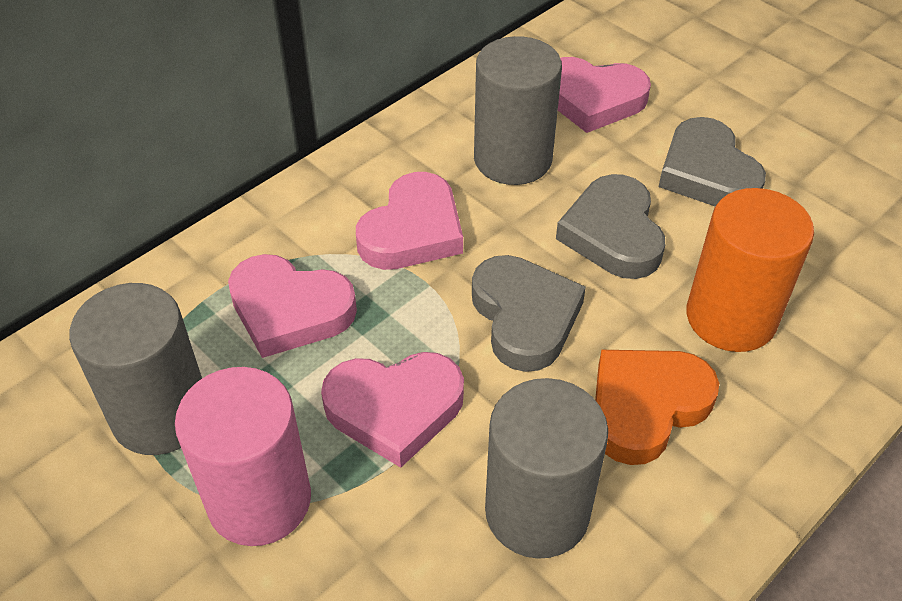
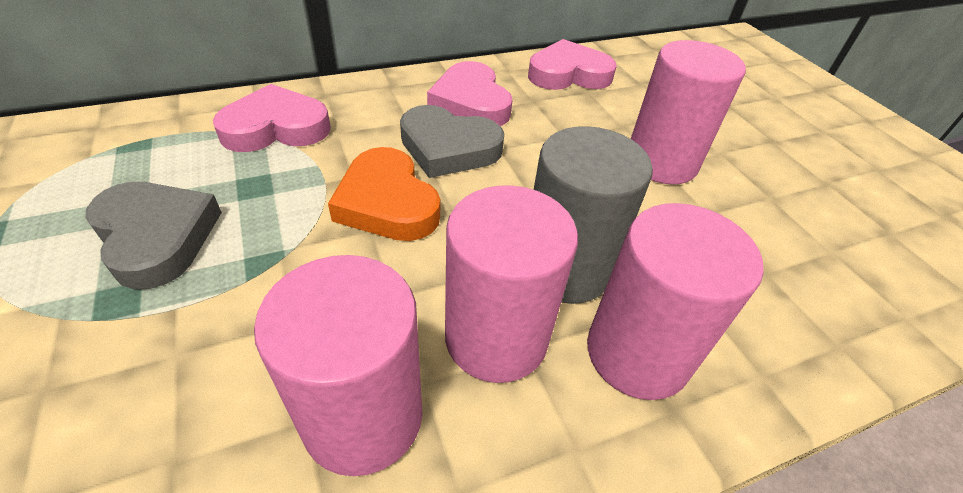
grey cylinder: [69,283,202,455] [474,36,562,185] [485,378,608,559] = 3 -> [534,126,653,304] = 1
grey heart: [472,255,586,372] [556,174,665,279] [659,117,766,206] = 3 -> [85,182,222,289] [400,105,504,178] = 2
orange cylinder: [686,188,814,352] = 1 -> none = 0
pink cylinder: [175,367,311,546] = 1 -> [254,255,422,476] [445,186,578,383] [587,203,764,400] [631,40,746,185] = 4
pink heart: [228,254,357,358] [321,352,464,468] [356,172,463,270] [558,57,651,133] = 4 -> [213,84,331,152] [427,61,513,126] [528,39,617,90] = 3

